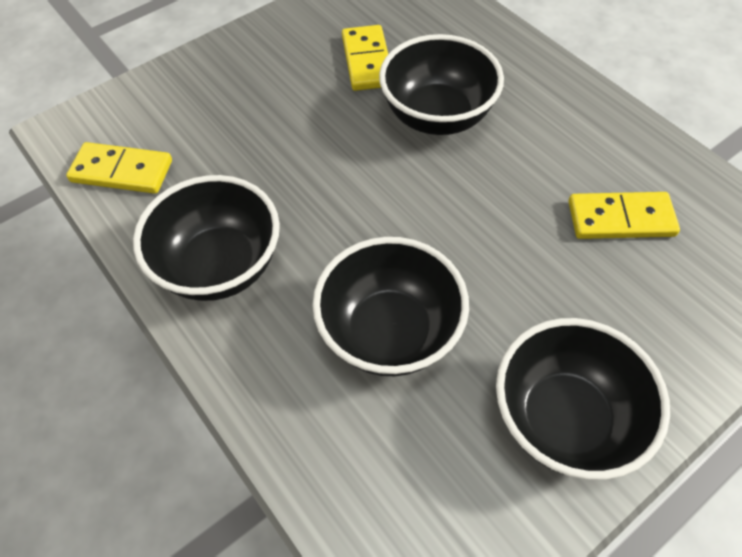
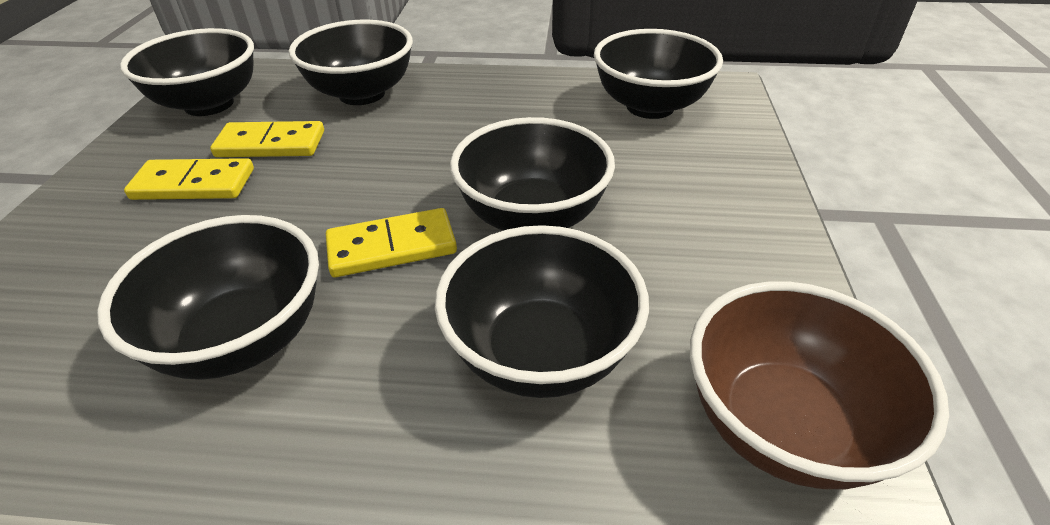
black bowl: [133,175,280,301] [312,237,469,376] [379,34,504,135] [496,318,670,480] = 4 -> [97,215,319,380] [120,28,254,116] [289,20,413,105] [435,225,649,398] [450,117,615,231] [594,29,723,119] = 6
brown bowl: none = 0 -> [690,281,949,489] = 1

